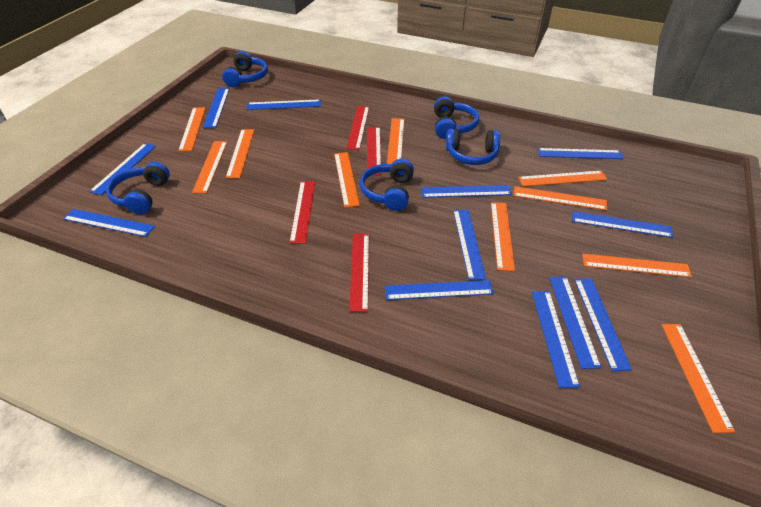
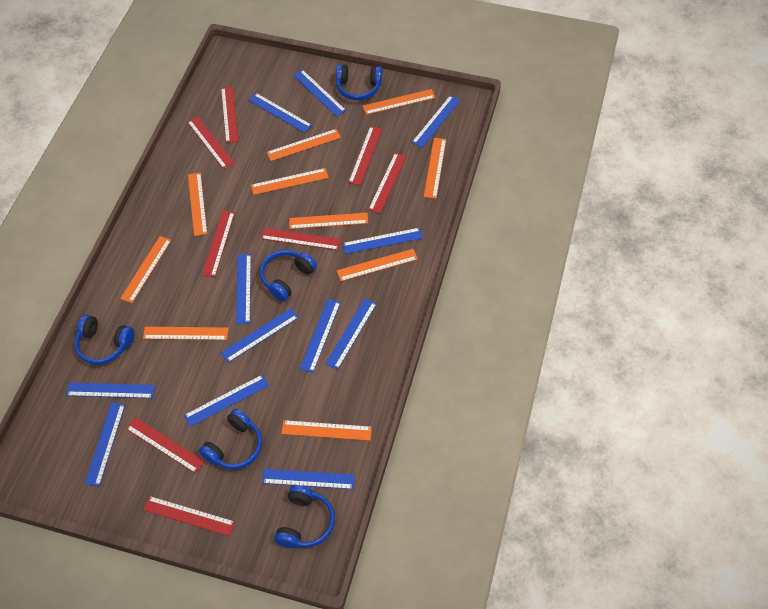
red ruler: [289,181,315,244] [346,106,369,150] [349,234,369,312] [367,127,381,175] = 4 -> [126,417,205,473] [143,496,235,536] [187,116,235,169] [202,211,235,277] [221,86,239,143] [261,228,341,250] [348,126,382,186] [368,153,407,213] = 8

